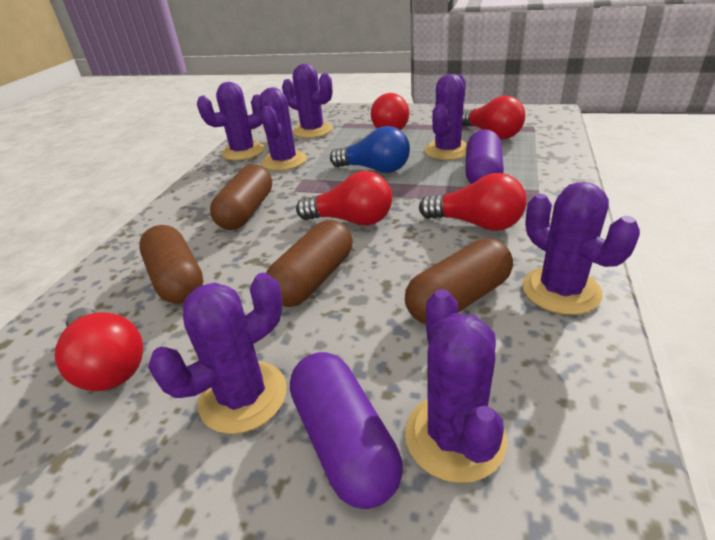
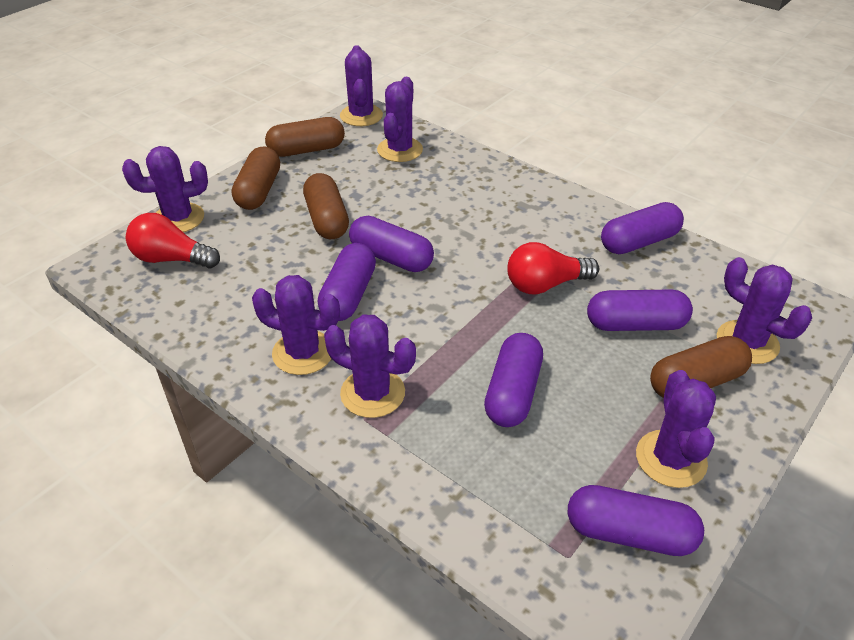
blue light bulb: [330,126,410,173] = 1 -> none = 0
purple capsule: [290,352,403,509] [465,129,504,184] = 2 -> [318,243,376,321] [349,216,434,272] [484,333,543,427] [568,485,704,556] [587,289,693,331] [601,202,684,254] = 6
red light bulb: [55,308,144,391] [296,171,392,226] [371,93,409,130] [419,173,526,231] [462,96,525,139] = 5 -> [126,213,220,268] [507,242,599,294] = 2

